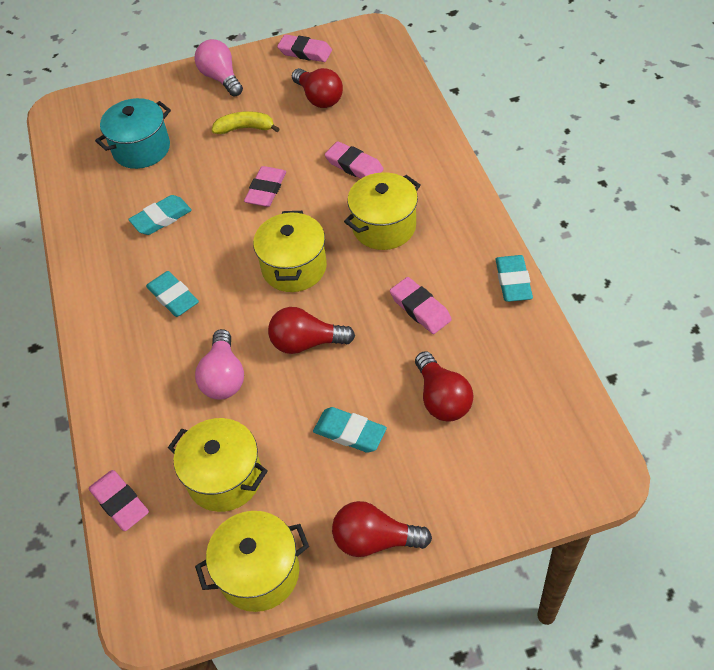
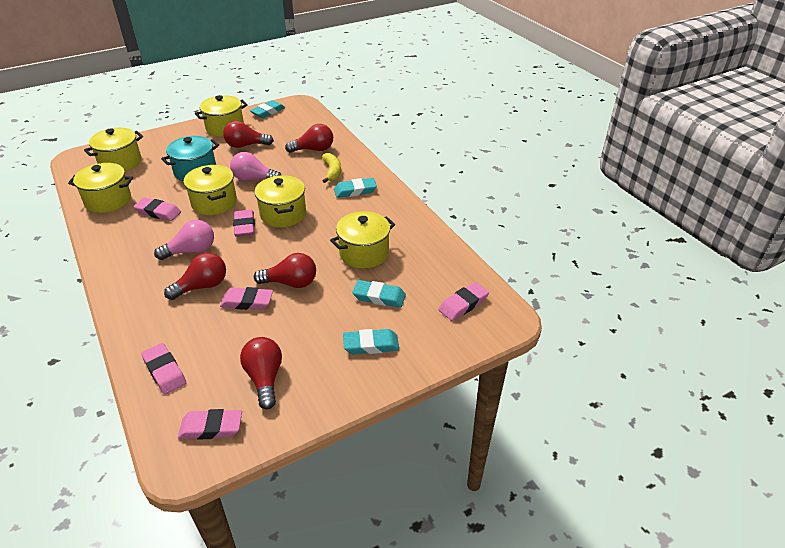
pink eraser: [88,470,149,531] [244,166,286,207] [277,34,332,62] [325,141,384,178] [390,277,452,334] = 5 -> [134,197,181,221] [141,343,186,395] [178,409,242,440] [220,287,273,310] [233,210,255,237] [438,282,489,321] = 6
red light bulb: [268,307,355,354] [292,68,343,108] [332,501,432,557] [415,351,473,422] = 4 -> [164,253,226,300] [223,121,274,148] [240,337,282,409] [254,253,316,288] [285,124,333,153] = 5
yellow pot: [168,418,268,512] [195,511,309,612] [253,211,327,292] [344,172,421,250] = 4 -> [68,163,133,213] [84,128,143,171] [184,165,237,215] [195,95,247,137] [254,175,306,227] [330,211,395,269] = 6

